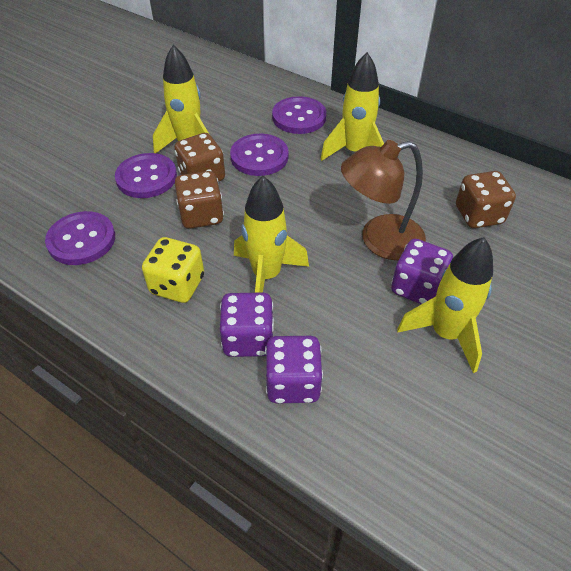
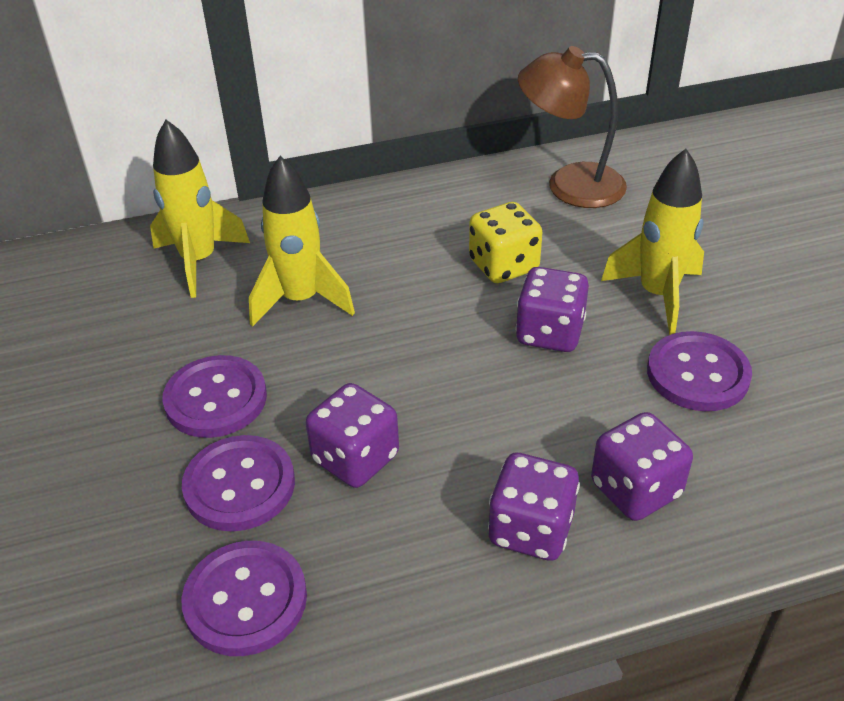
brown dice: [174,133,225,182] [175,171,224,229] [456,171,516,228] = 3 -> none = 0
purple dice: [219,293,274,357] [265,336,323,404] [391,239,453,304] = 3 -> [306,383,399,488] [488,453,580,561] [515,267,589,352] [591,412,693,521] = 4
yellow rocket: [153,45,209,153] [234,176,309,293] [321,52,384,161] [397,237,493,373] = 4 -> [150,120,250,298] [249,156,355,327] [601,149,704,335] = 3

